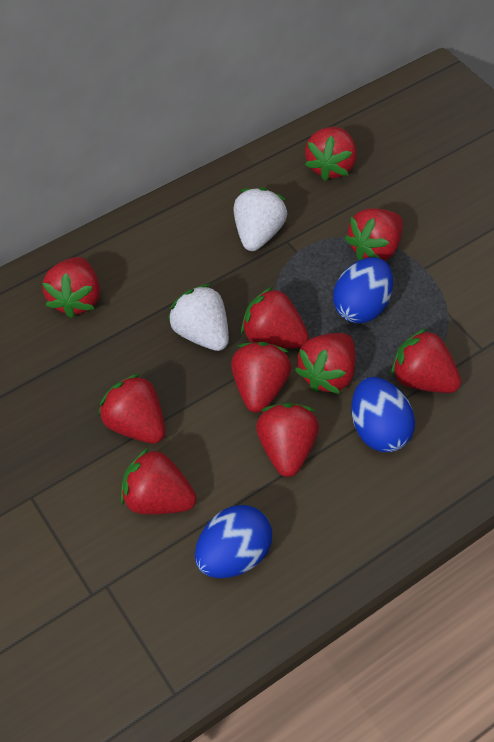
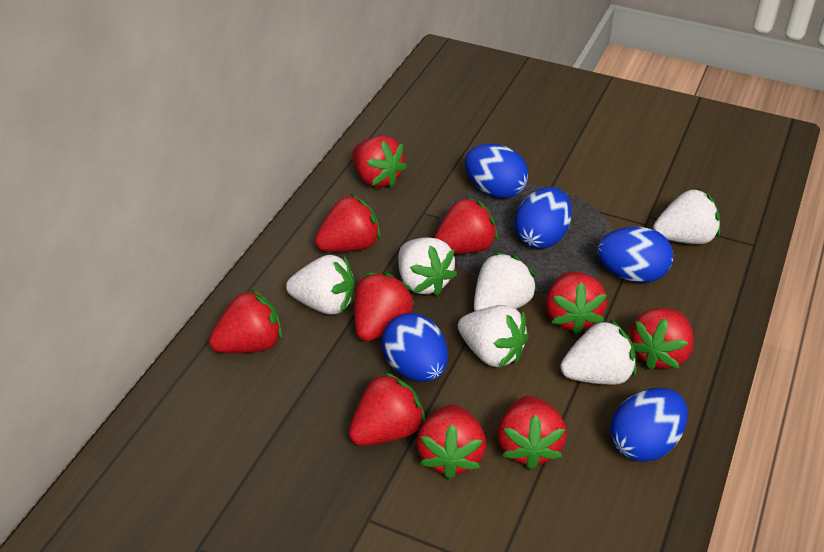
blue egg: [195,505,272,578] [333,257,393,323] [351,377,415,452] = 3 -> [382,313,448,382] [465,144,529,199] [515,187,572,249] [598,227,673,283] [610,388,688,462] = 5
white strawberry: [168,284,229,351] [234,187,287,251] = 2 -> [286,255,355,314] [398,237,457,296] [458,305,529,368] [474,252,537,311] [560,319,636,385] [653,189,720,244] = 6

